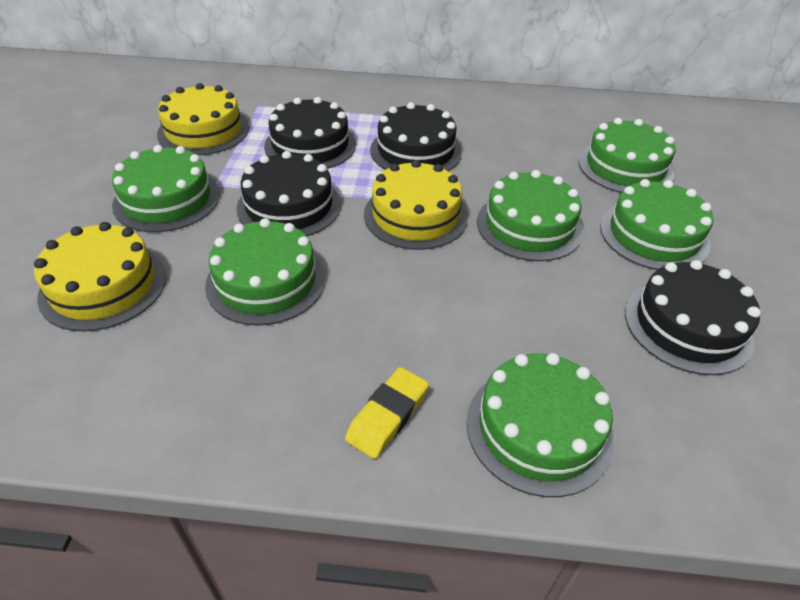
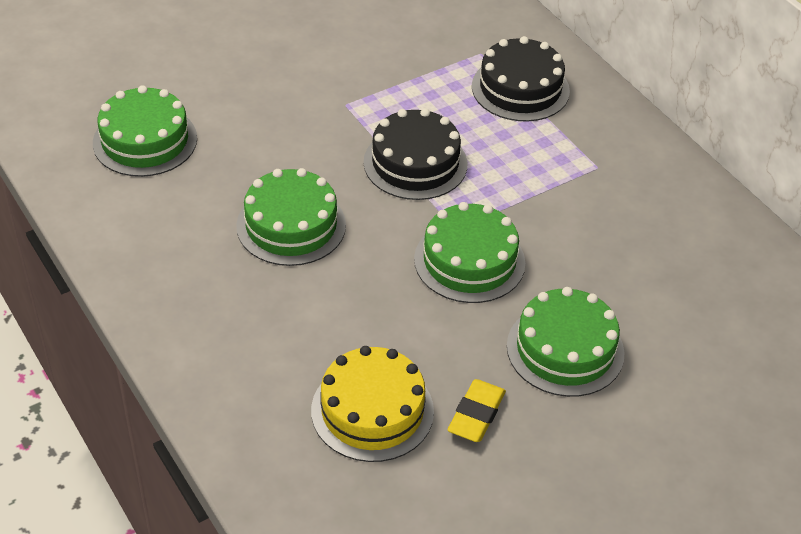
black cake: [237,151,341,236] [264,97,356,169] [370,102,462,171] [625,260,761,375] = 4 -> [363,108,467,200] [472,36,570,122] = 2
green cake: [112,145,220,232] [205,218,325,326] [467,353,613,497] [477,170,583,261] [578,118,676,193] [600,179,713,270] = 6 -> [93,85,197,177] [236,168,346,266] [414,202,525,303] [507,287,624,397] = 4
yellow cake: [34,222,166,331] [157,83,249,155] [364,160,468,250] = 3 -> [311,346,434,462] = 1

